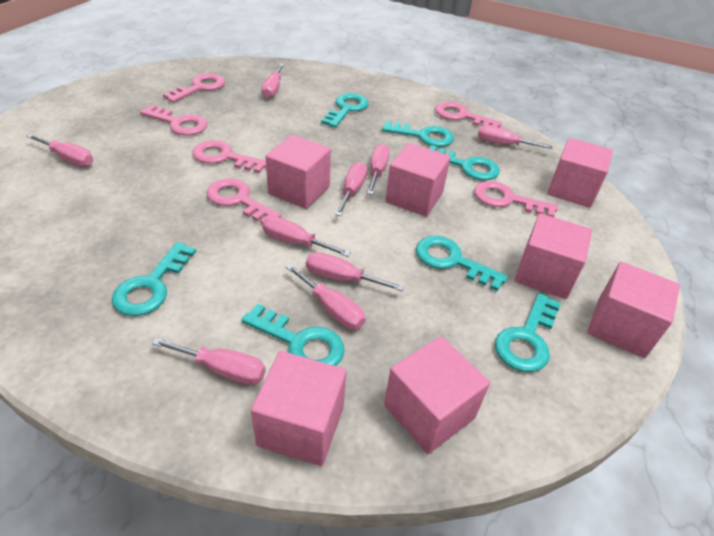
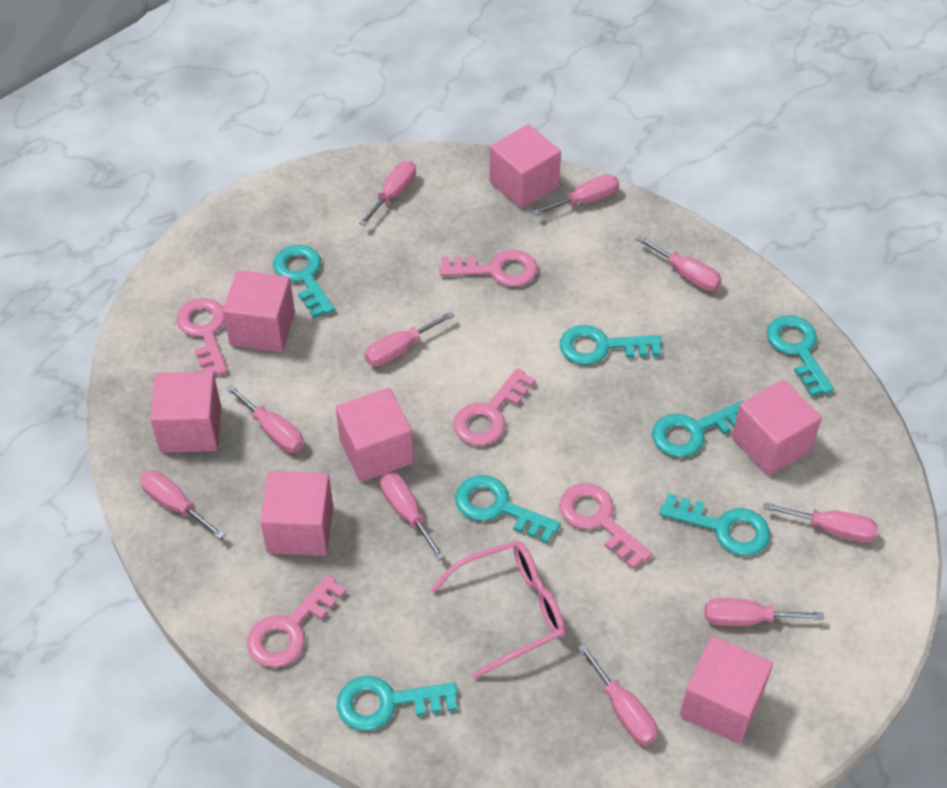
pink glasses: none = 0 -> [430,540,566,679] = 1
pink key: [140,105,207,136] [163,73,225,103] [192,140,266,173] [207,178,281,224] [435,102,502,128] [474,181,558,217] = 6 -> [177,298,227,375] [247,575,346,667] [439,250,537,287] [453,368,536,446] [559,483,652,569] = 5
pink screwdriver: [27,134,93,167] [152,338,266,385] [262,64,284,98] [262,216,351,257] [286,264,365,329] [306,252,405,292] [335,162,367,216] [367,144,390,195] [478,125,553,149] = 9 -> [140,470,226,539] [226,385,304,453] [359,161,416,226] [364,311,455,366] [380,472,445,560] [533,174,619,216] [578,644,658,745] [636,236,722,291] [705,598,824,626] [763,502,878,543] = 10

